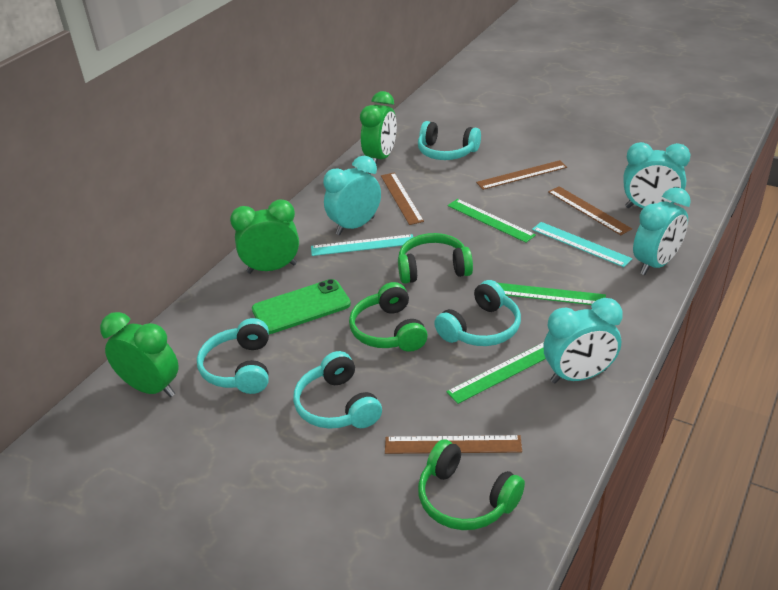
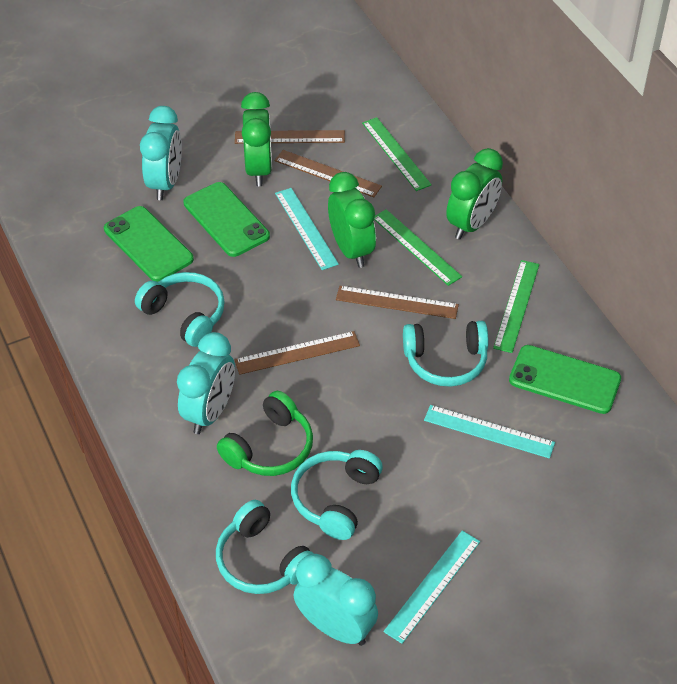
green headphones: [349,282,428,352] [398,233,473,284] [418,439,525,530] = 3 -> [217,391,313,476] = 1
green phone: [252,279,351,334] = 1 -> [104,206,194,282] [183,182,270,257] [509,345,621,414] = 3
turquoise clock: [323,156,381,235] [543,298,622,383] [623,142,691,208] [633,187,691,275] = 4 -> [140,106,182,200] [177,332,235,434] [293,554,378,646] = 3
turquoise ruler: [311,234,413,256] [532,222,633,267] = 2 -> [275,188,339,270] [383,531,480,644] [424,405,555,459] = 3

